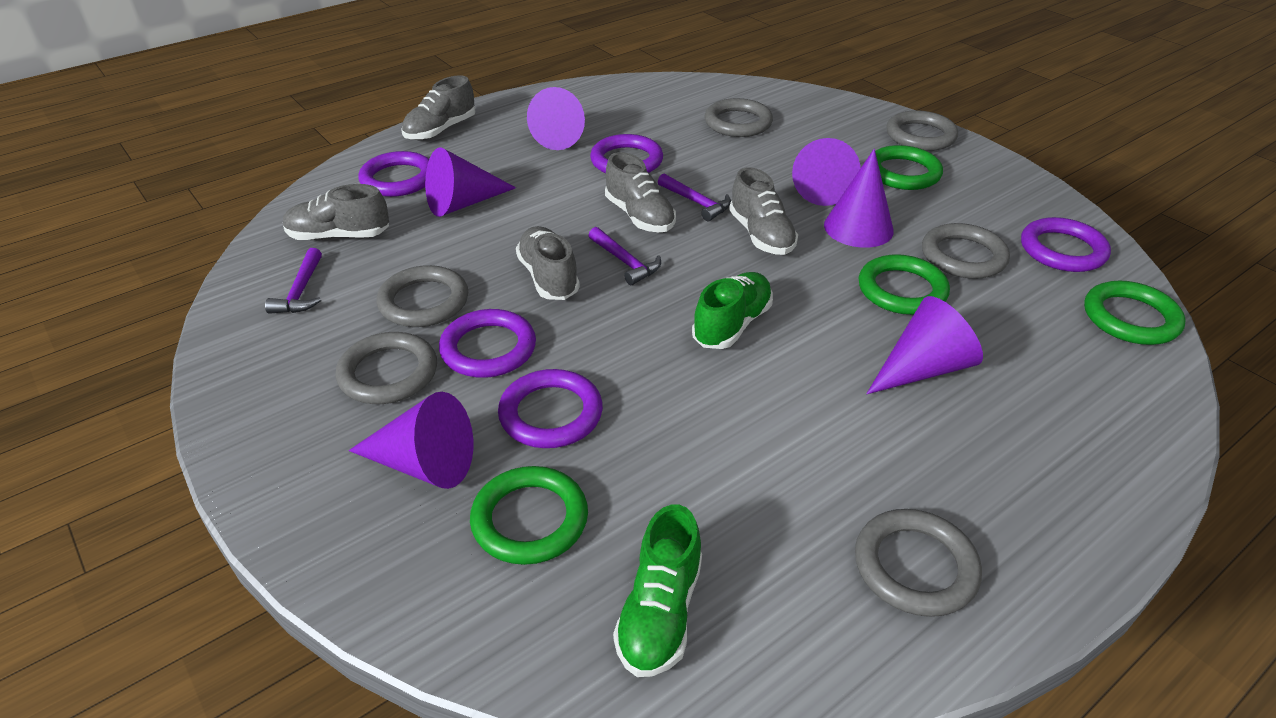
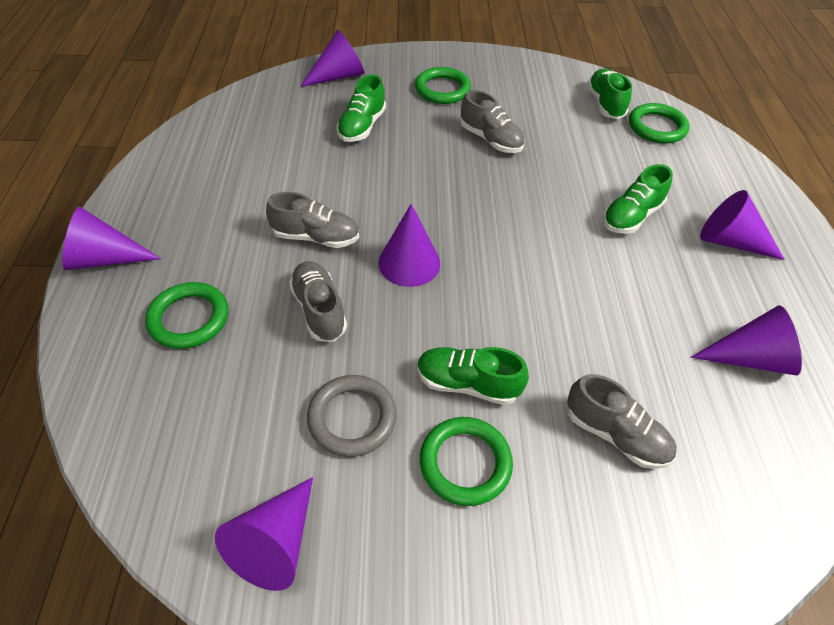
green shoe: [613,505,702,677] [692,272,773,349] = 2 -> [337,75,386,142] [417,347,529,405] [587,69,632,119] [603,164,673,234] = 4
grey ring: [335,332,437,404] [376,265,468,327] [704,98,773,137] [855,509,982,617] [886,110,958,151] [922,223,1010,279] = 6 -> [307,375,397,457] = 1
grey shoe: [283,184,389,240] [401,75,476,140] [516,226,580,300] [605,152,676,232] [729,167,798,255] = 5 -> [266,192,359,248] [289,261,347,342] [460,90,525,153] [567,374,677,469] = 4
purple hammer: [265,248,322,314] [588,227,661,285] [658,173,731,221] = 3 -> none = 0
purple ring: [358,151,429,197] [439,309,536,378] [498,369,603,448] [590,134,663,173] [1021,217,1111,272] = 5 -> none = 0

